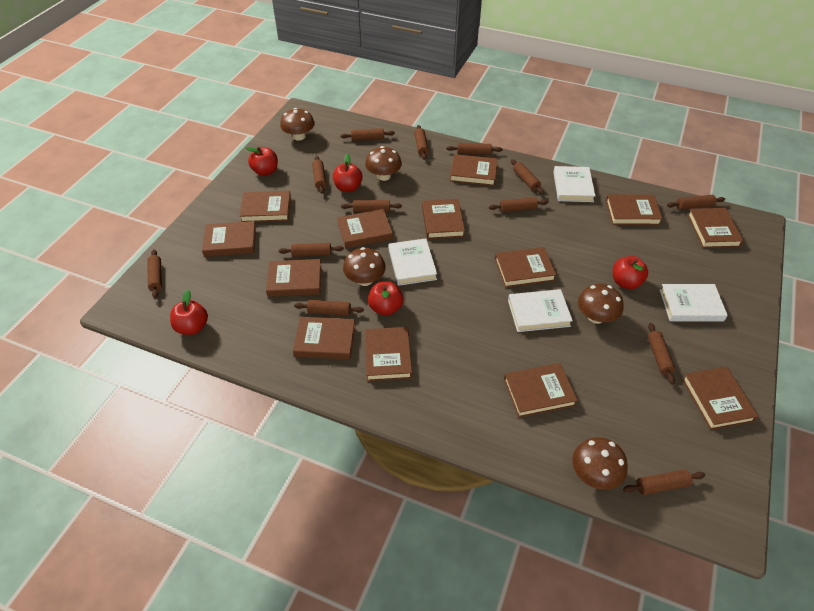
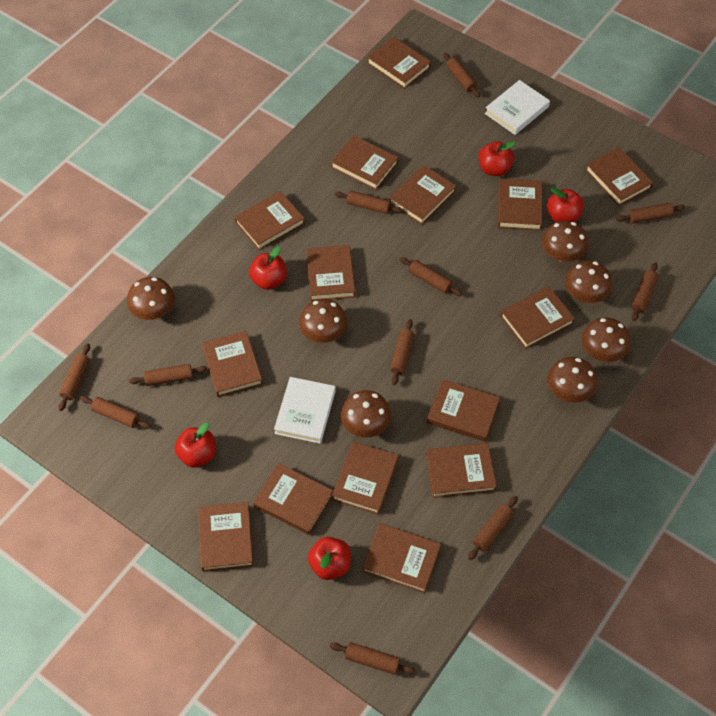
brown book: [202,221,256,257] [239,191,291,222] [266,259,321,297] [293,317,355,359] [337,209,393,248] [365,327,412,381] [422,199,465,239] [450,154,498,186] [495,247,556,288] [504,363,578,418] [606,194,663,225] [682,366,758,430] [688,208,744,248] = 13 -> [198,502,253,572] [202,331,263,397] [235,191,305,250] [253,463,333,535] [306,245,356,301] [331,135,398,190] [332,442,399,515] [362,523,441,593] [367,36,431,89] [389,165,456,225] [426,443,497,498] [427,379,500,442] [498,179,542,231] [500,286,575,349] [585,147,654,206] = 15
brown mushroom: [280,108,315,141] [343,247,386,286] [365,146,402,181] [572,437,628,490] [578,284,624,324] = 5 -> [127,277,175,320] [299,299,347,343] [341,390,391,438] [542,221,588,262] [547,357,597,403] [565,260,612,303] [581,317,630,362] = 7
brown rolling pin: [147,249,162,298] [279,243,344,257] [294,300,364,316] [312,156,326,194] [340,128,395,141] [341,200,402,212] [415,125,429,160] [447,143,502,155] [489,197,549,212] [511,159,544,194] [623,469,705,495] [648,323,675,385] [667,195,725,210] = 13 -> [59,343,90,411] [80,396,151,429] [129,364,207,386] [330,642,416,675] [334,191,403,214] [390,319,414,385] [400,257,462,296] [444,53,480,98] [468,496,518,560] [616,203,685,224] [631,262,658,321] = 11
white book: [389,238,437,286] [508,289,573,332] [553,166,596,202] [660,284,728,321] = 4 -> [274,377,336,444] [485,80,550,135] = 2

